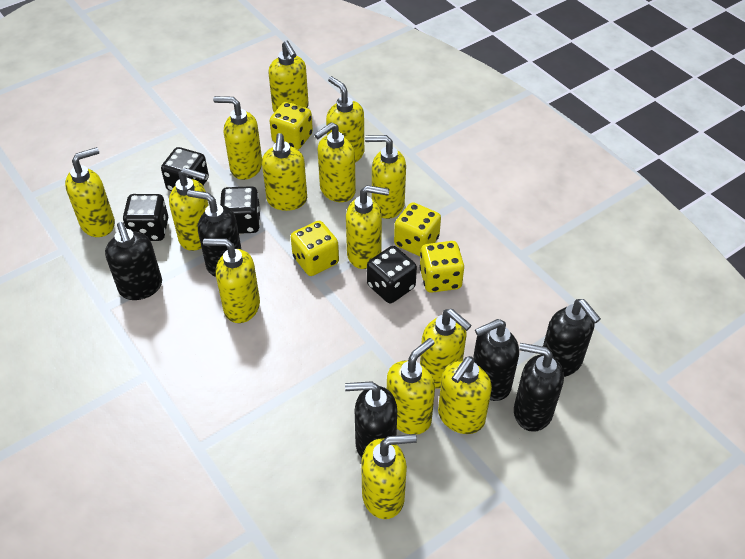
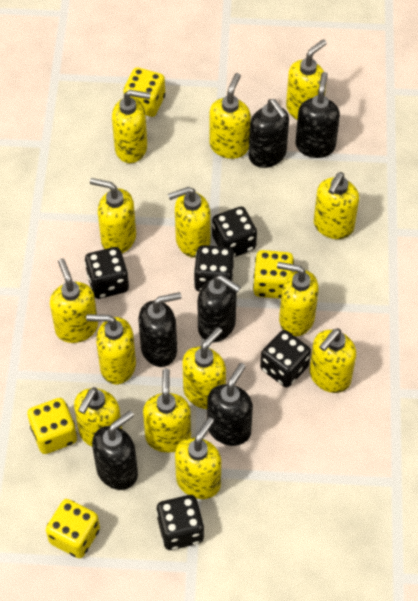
black dice: [123,194,168,241] [161,147,209,191] [220,186,261,234] [367,246,417,303] = 4 -> [85,247,129,299] [156,495,204,550] [194,245,235,292] [212,206,257,257] [260,330,311,387] = 5

